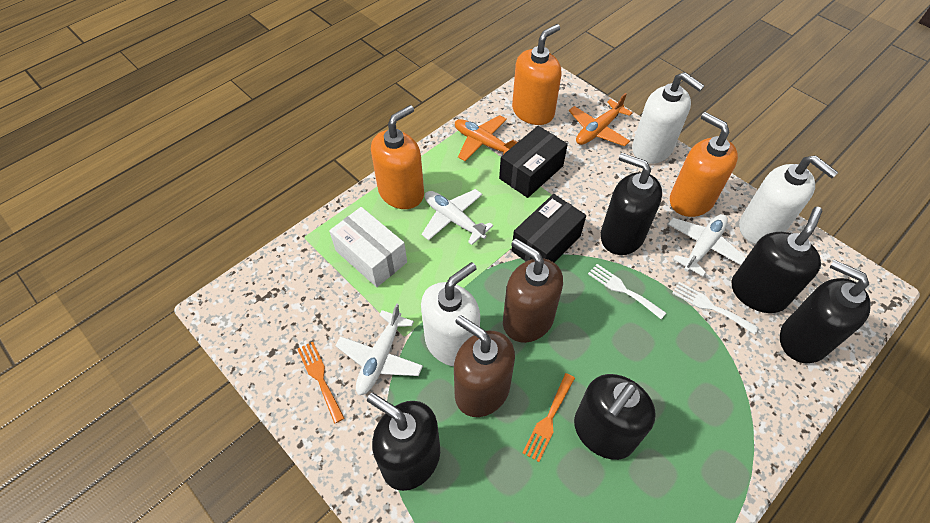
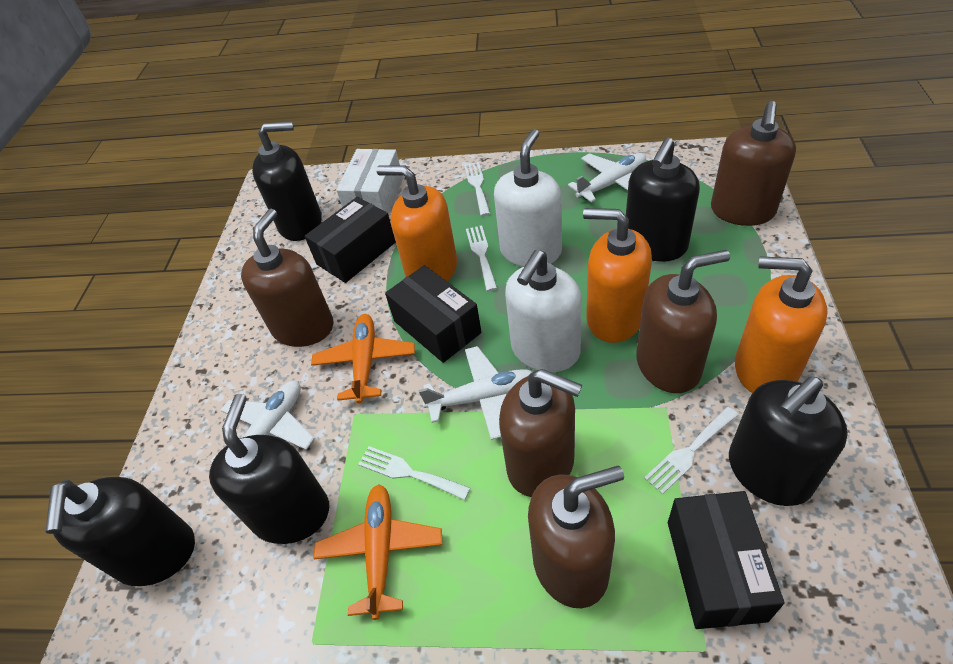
black box: [499,126,568,198] [512,194,586,262] = 2 -> [305,197,396,283] [385,265,481,363] [668,491,785,629] = 3
brown soap dispenser: [454,315,515,417] [503,239,563,343] = 2 -> [241,209,334,347] [499,369,582,497] [528,466,624,608] [636,250,730,393] [711,101,796,226] = 5
orange fork: [298,342,344,424] [523,373,575,462] = 2 -> none = 0
white fork: [588,264,666,319] [672,282,759,334] = 2 -> [358,446,470,500] [464,162,490,216] [466,225,497,291] [644,407,738,495] = 4
white soap dispenser: [421,262,480,366] [632,72,705,164] [739,155,838,244] = 3 -> [494,129,562,267] [505,250,582,372] = 2

